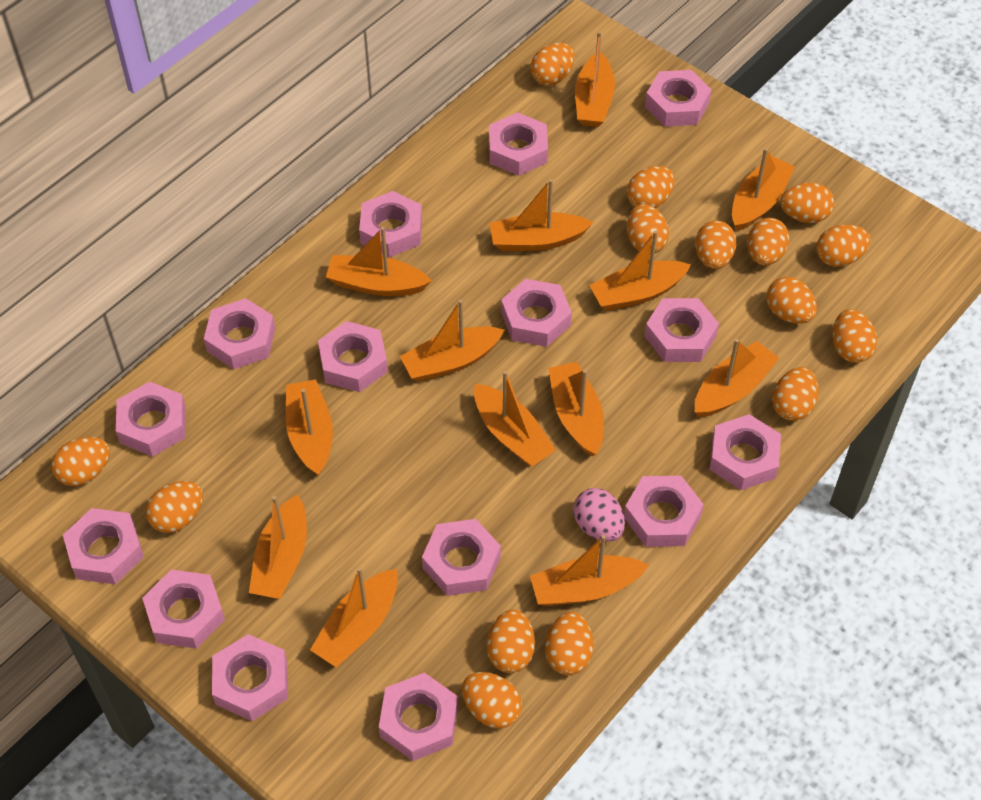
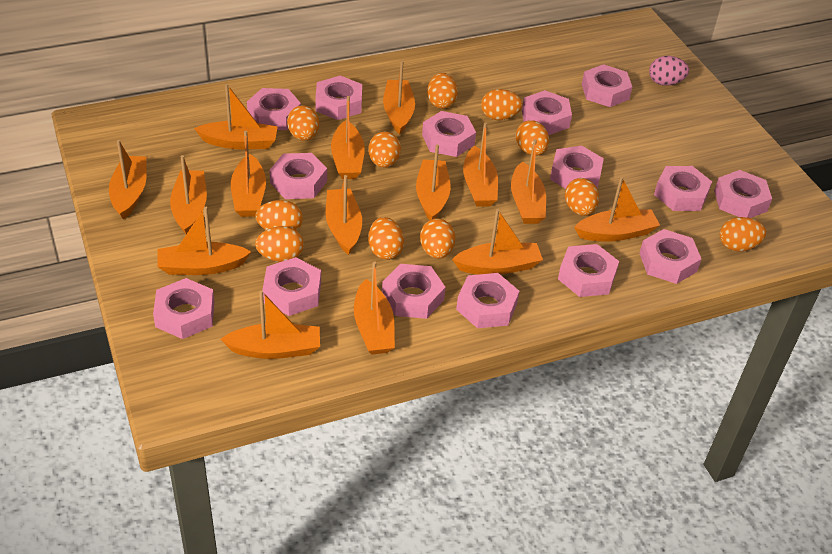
orange boat: [249,494,307,599] [286,379,333,476] [310,567,398,667] [326,227,432,296] [400,300,504,382] [474,371,556,466] [489,179,593,251] [530,535,649,606] [548,362,604,456] [575,31,615,127] [589,230,691,311] [695,339,779,417] [732,148,795,231] = 13 -> [109,140,147,220] [157,207,251,275] [170,155,207,234] [194,84,278,149] [220,290,320,359] [231,131,266,217] [326,175,362,255] [331,96,365,179] [354,261,395,355] [383,61,415,135] [416,144,451,220] [452,209,543,274] [463,123,498,207] [511,139,546,224] [574,177,660,242] = 15
orange egg: [51,437,110,486] [146,481,203,533] [462,672,522,729] [487,609,535,673] [531,43,575,86] [545,611,593,675] [627,166,675,208] [627,204,669,254] [695,221,736,269] [747,218,789,265] [767,277,817,324] [772,367,819,421] [780,182,834,223] [817,224,871,267] [833,309,877,363] = 15 -> [255,200,303,230] [255,226,304,262] [287,105,319,141] [368,131,401,168] [368,217,404,260] [420,218,455,259] [427,73,458,109] [481,89,523,120] [516,120,549,156] [565,178,599,216] [719,217,766,252] = 11

